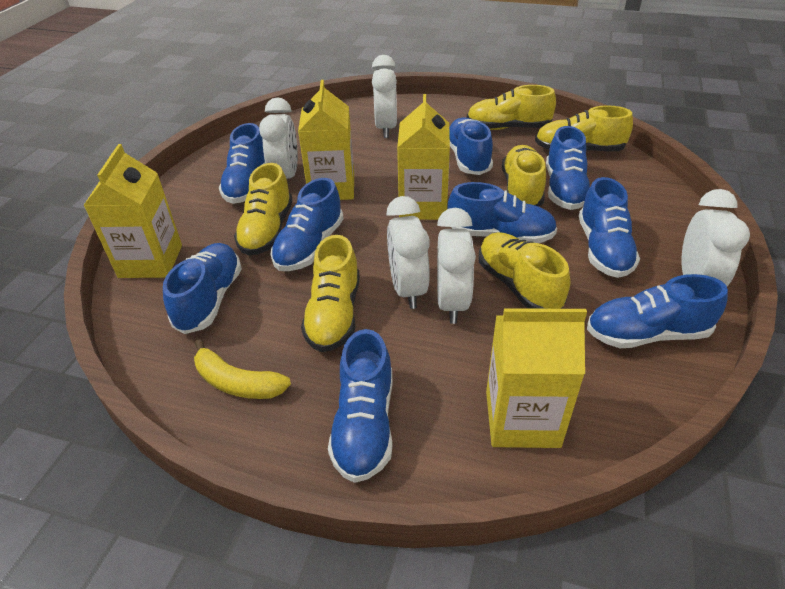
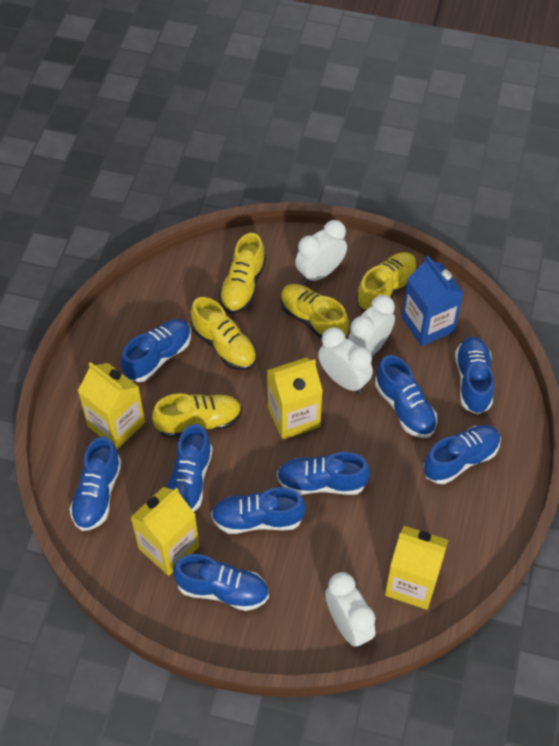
blue carton: none = 0 -> [402,256,464,346] = 1
white clock: [259,98,298,179] [372,55,397,138] [387,196,430,309] [437,208,476,324] [682,189,750,286] = 5 -> [295,220,347,284] [318,327,373,394] [325,572,375,648] [348,295,395,356] = 4
yellow banana: [194,339,291,399] = 1 -> none = 0
yellow shoe: [234,163,293,255] [301,235,360,352] [467,85,556,130] [479,232,570,309] [502,145,546,207] [535,105,633,151] = 6 -> [152,394,242,438] [191,297,257,370] [219,233,266,314] [280,284,349,339] [356,252,418,311] = 5

